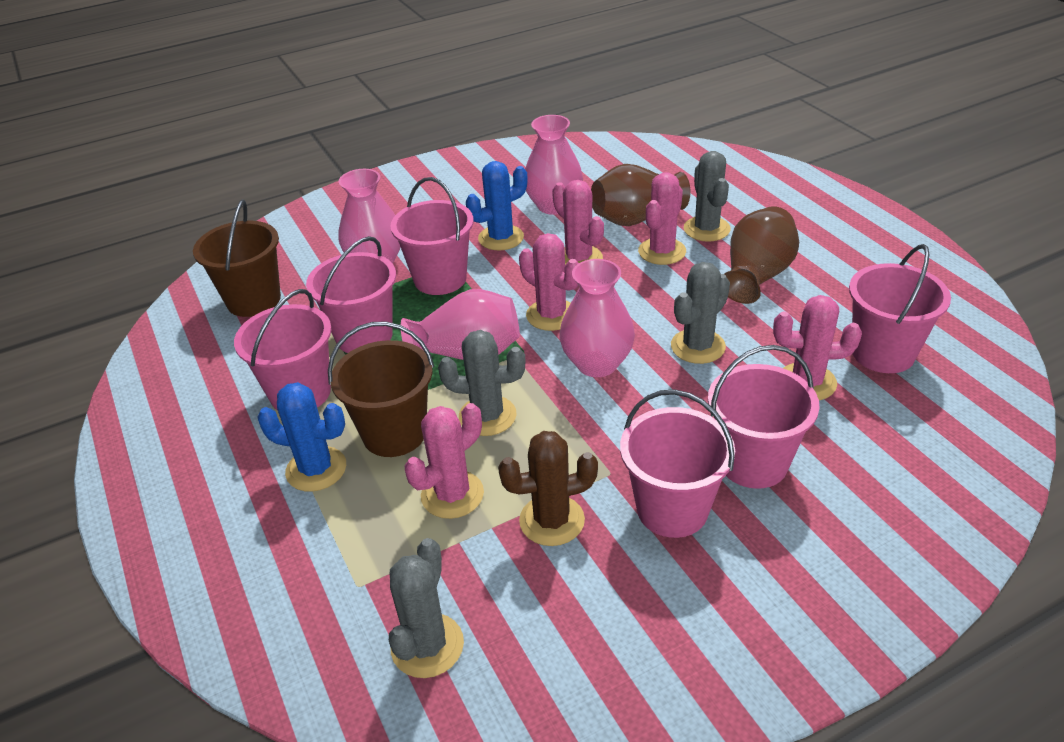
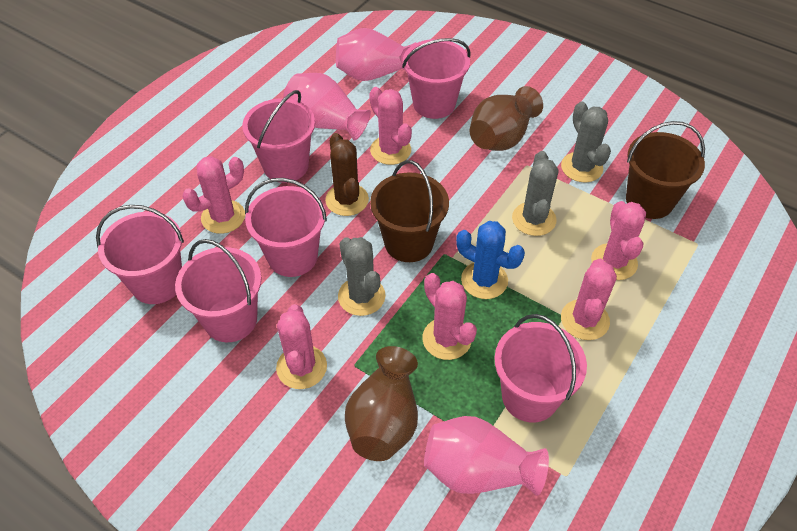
blue cactus: [257,382,346,492] [466,161,528,250] = 2 -> [456,221,525,299] = 1
grey cactus: [389,538,464,678] [438,330,526,436] [671,262,730,364] [684,151,731,242] = 4 -> [338,237,385,316] [512,151,558,236] [561,102,611,182] = 3
pink cactus: [404,403,484,519] [519,233,578,331] [552,180,604,264] [638,172,686,265] [773,295,862,401] = 5 -> [182,156,245,234] [276,304,327,389] [369,87,412,165] [422,273,477,360] [561,259,617,340] [591,201,646,280] = 6
pink vase: [338,169,401,264] [401,289,520,360] [525,115,583,215] [559,259,635,377] = 4 -> [284,73,371,141] [336,28,416,81] [424,416,549,496] = 3

